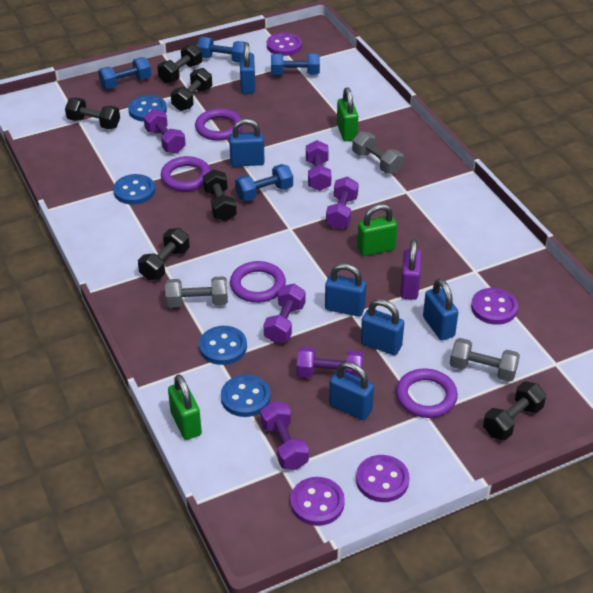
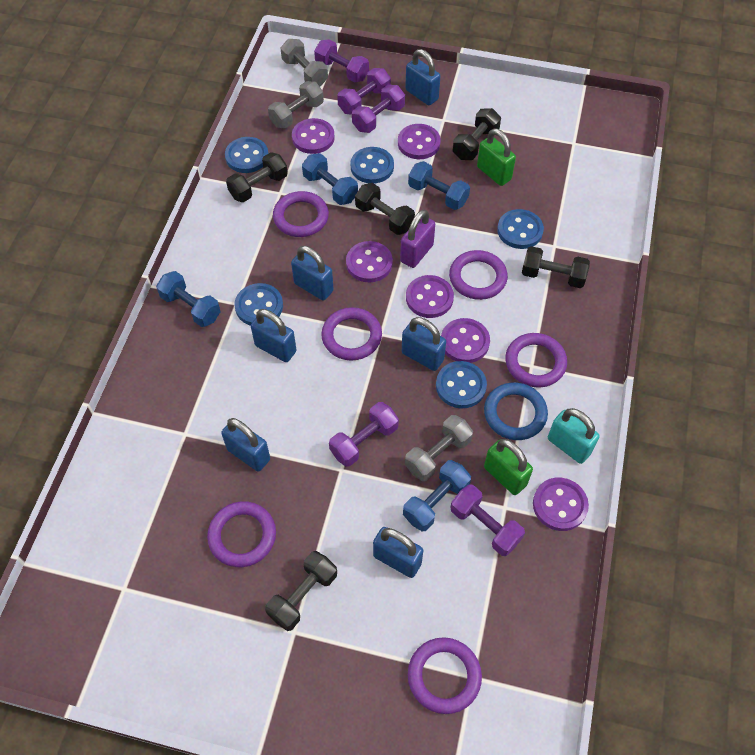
black dumbbell: [65,97,120,129] [138,228,190,280] [157,44,202,83] [171,68,212,111] [203,169,237,221] [483,381,546,440] = 6 -> [226,152,288,202] [265,551,337,631] [355,183,415,235] [453,108,501,160] [522,246,590,288] = 5
blue button: [113,174,155,205] [128,95,167,122] [199,326,247,365] [221,375,271,417] = 4 -> [225,137,268,173] [234,283,283,326] [350,147,394,183] [436,361,487,408] [497,209,544,249] = 5
blue ring: none = 0 -> [484,382,548,440] = 1
green padlock: [168,374,202,440] [337,88,358,141] [357,204,397,256] = 3 -> [477,128,516,186] [484,439,533,495] = 2
purple button: [267,33,302,56] [290,477,345,526] [356,455,409,502] [471,288,518,325] = 4 -> [292,118,335,154] [346,241,393,283] [398,124,441,159] [406,275,454,318] [441,318,490,363] [533,478,589,531] = 6
purple dumbbell: [143,109,186,153] [260,401,309,470] [264,284,305,344] [296,346,364,378] [306,140,332,191] [326,177,359,229] = 6 -> [314,39,369,83] [329,402,399,467] [337,68,391,115] [352,85,405,133] [450,485,525,556] = 5
purple ring: [161,156,211,191] [195,108,243,141] [230,261,286,303] [396,369,458,418] = 4 -> [207,501,276,567] [273,191,329,237] [321,307,382,361] [408,637,482,714] [449,250,508,300] [505,333,567,387] = 6
turquoise padlock: none = 0 -> [548,408,600,464] = 1

